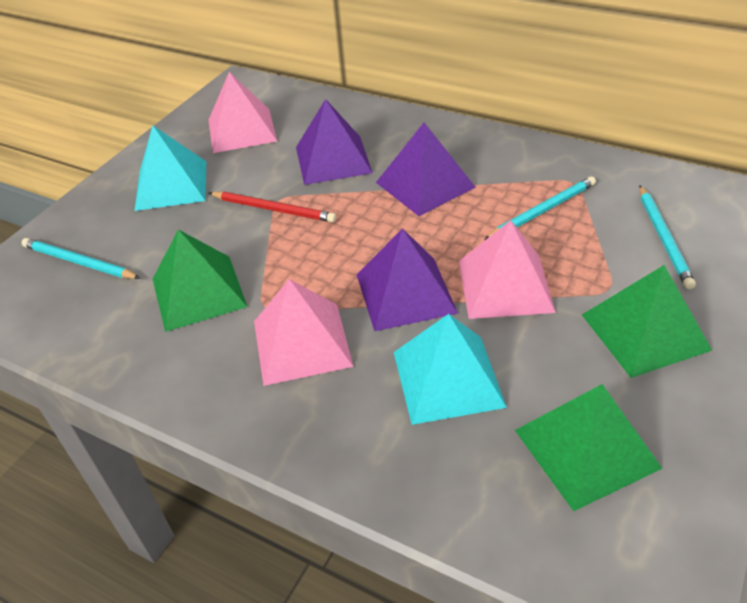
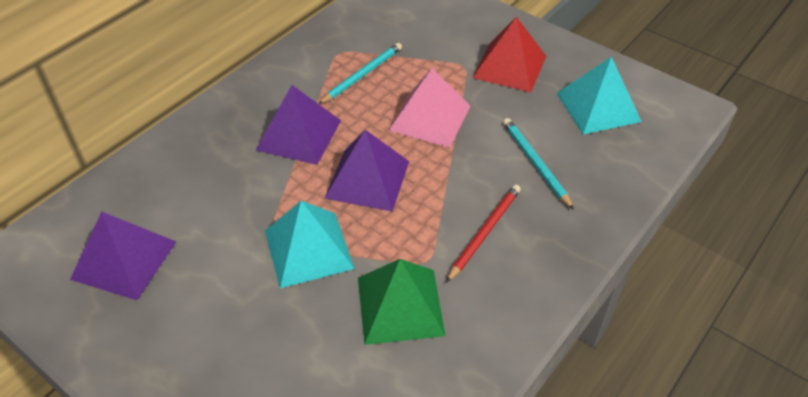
green pyramid: [153,229,247,332] [515,384,663,511] [582,265,712,378] = 3 -> [358,259,445,345] = 1
pink pyramid: [208,72,277,153] [254,279,354,386] [459,220,556,319] = 3 -> [389,68,470,148] = 1
red pyramid: none = 0 -> [472,17,546,93] = 1
turquoise pencil: [22,238,140,279] [484,176,596,240] [639,186,696,289] = 3 -> [319,43,402,104] [503,118,574,210] = 2

